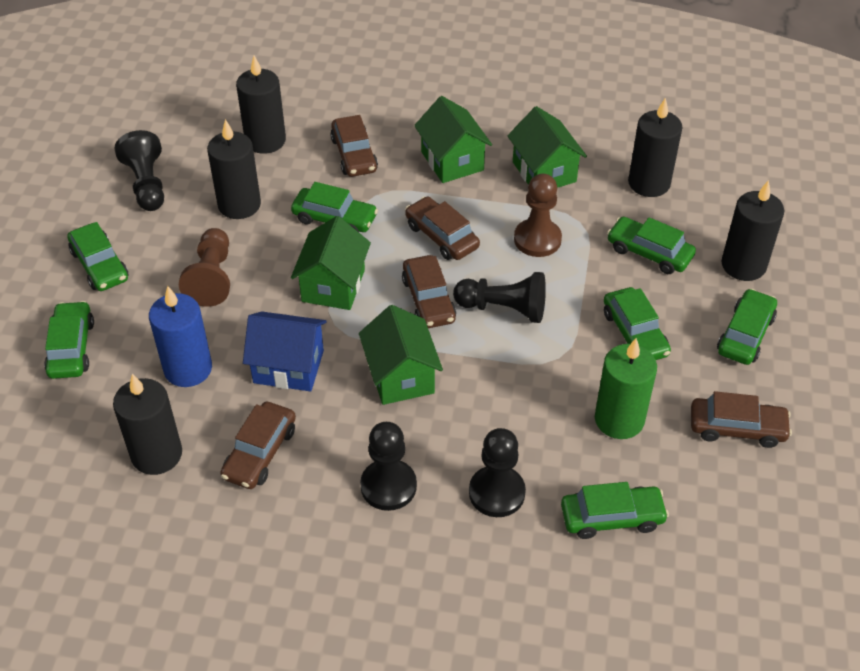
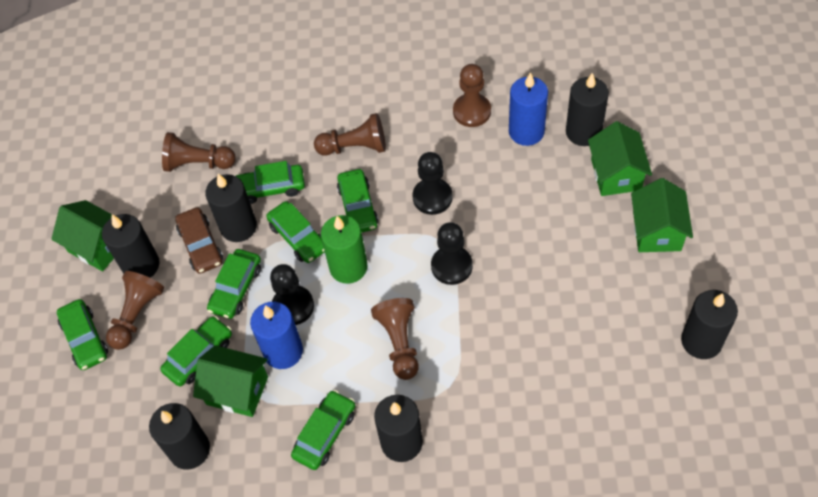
black candle: [113,374,182,475] [207,119,261,219] [236,56,286,154] [628,97,683,197] [721,180,785,281] = 5 -> [102,214,159,278] [149,403,210,470] [205,174,257,242] [374,395,423,462] [566,73,609,146] [681,290,738,359] = 6
black pawn: [115,130,164,211] [360,422,417,511] [453,272,546,323] [469,428,526,517] = 4 -> [270,264,314,325] [413,152,453,215] [431,222,473,285] = 3
blue candle: [149,286,212,387] = 1 -> [250,302,303,369] [509,72,548,146] = 2
blue house: [243,311,327,391] = 1 -> none = 0
brown car: [220,402,296,489] [330,115,378,177] [402,255,456,328] [405,197,480,260] [691,391,792,448] = 5 -> [175,207,223,274] = 1
brown pawn: [179,228,230,307] [514,174,562,257] = 2 -> [106,271,164,350] [162,132,235,172] [314,113,386,156] [371,298,419,380] [453,64,491,127] = 5

